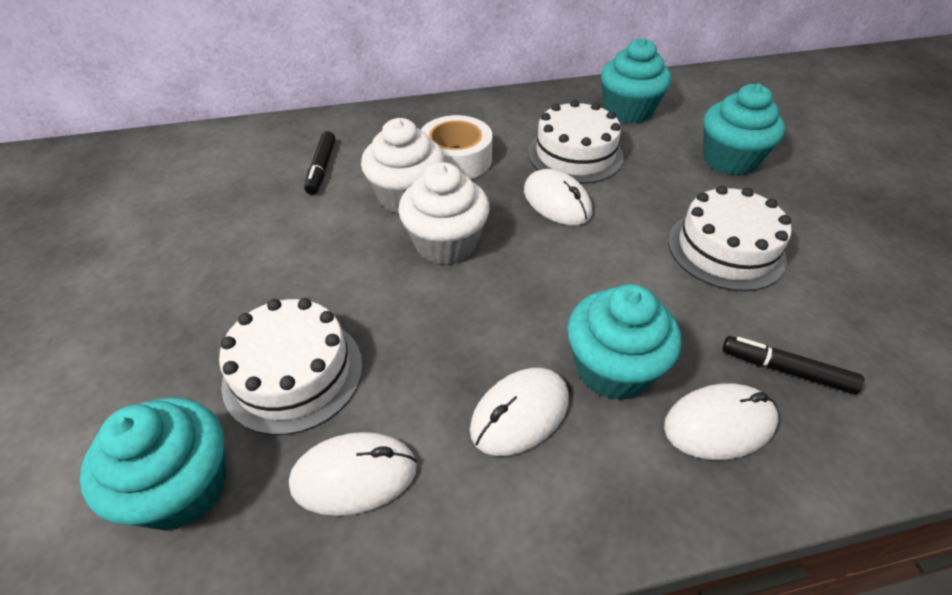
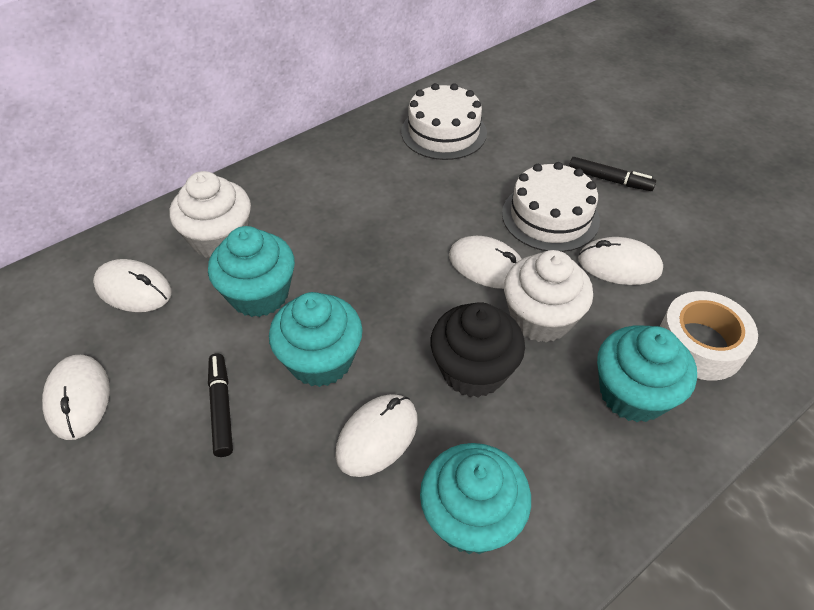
black cupcake: none = 0 -> [431,302,525,398] = 1
white cake: [219,298,363,435] [528,100,624,184] [668,185,792,291] = 3 -> [401,83,487,160] [502,162,600,252] = 2
white mouse: [289,432,417,516] [470,368,569,456] [524,169,592,225] [664,383,778,460] = 4 -> [42,355,110,440] [93,259,172,312] [335,394,418,477] [449,236,522,289] [578,237,663,285] = 5

